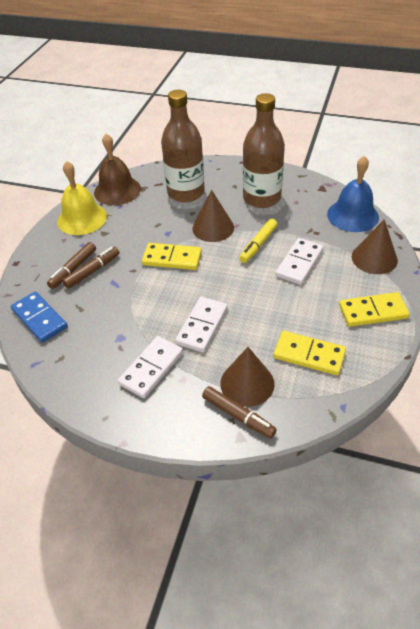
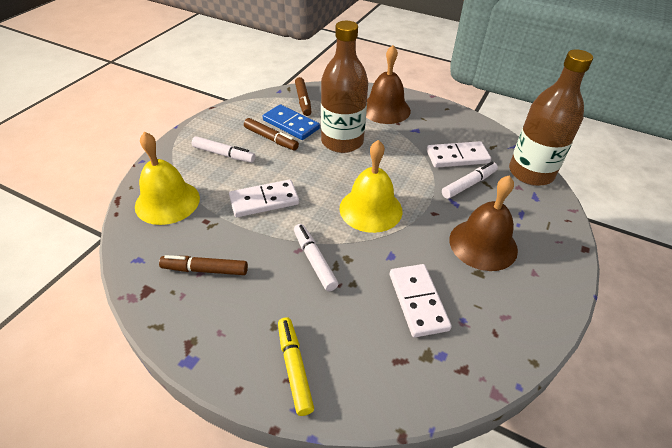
blue bell: [327,156,379,232] = 1 -> none = 0
brown bell: [94,134,141,205] = 1 -> [366,45,411,124] [450,175,518,271] = 2
brown cone: [192,190,234,242] [220,347,275,407] [352,219,398,274] = 3 -> none = 0
white marker: none = 0 -> [192,136,256,163] [294,224,338,291] [442,161,498,199] = 3
yellow bell: [57,161,107,235] = 1 -> [135,131,200,225] [340,140,403,233] = 2
yellow domino: [142,243,202,270] [273,331,346,375] [339,292,410,327] = 3 -> none = 0

